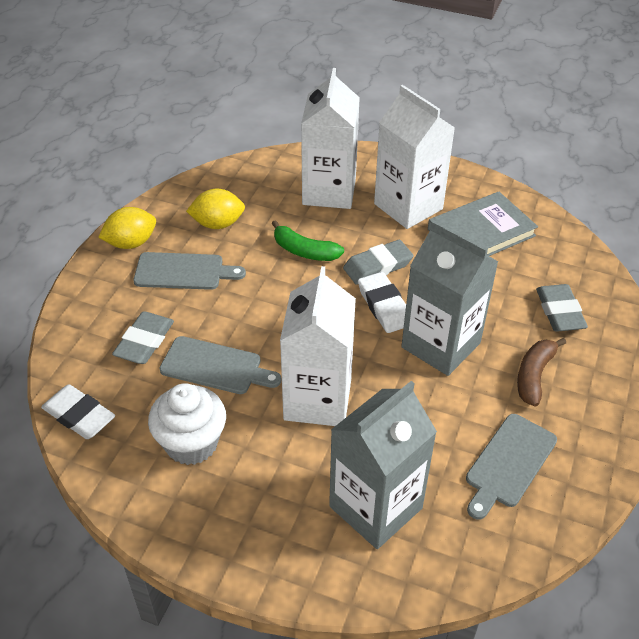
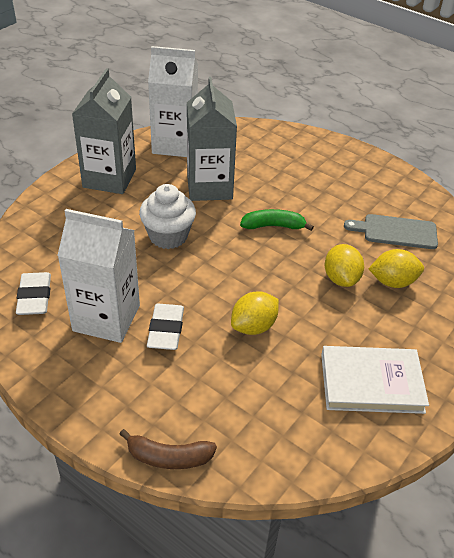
grey book: [428,192,538,256] = 1 -> none = 0
grey cutting board: [133,252,246,290] [160,336,281,394] [466,414,557,520] = 3 -> [344,214,438,249] = 1
grey eraser: [112,311,174,364] [343,240,414,285] [536,284,588,332] = 3 -> none = 0
white book: none = 0 -> [321,346,429,414] = 1
white carton: [280,266,356,426] [301,68,360,209] [374,85,455,229] = 3 -> [57,209,140,343] [148,46,198,157] = 2
yellow lemon: [98,207,156,249] [186,189,245,229] = 2 -> [231,292,279,335] [325,244,364,287] [369,249,424,288] = 3

